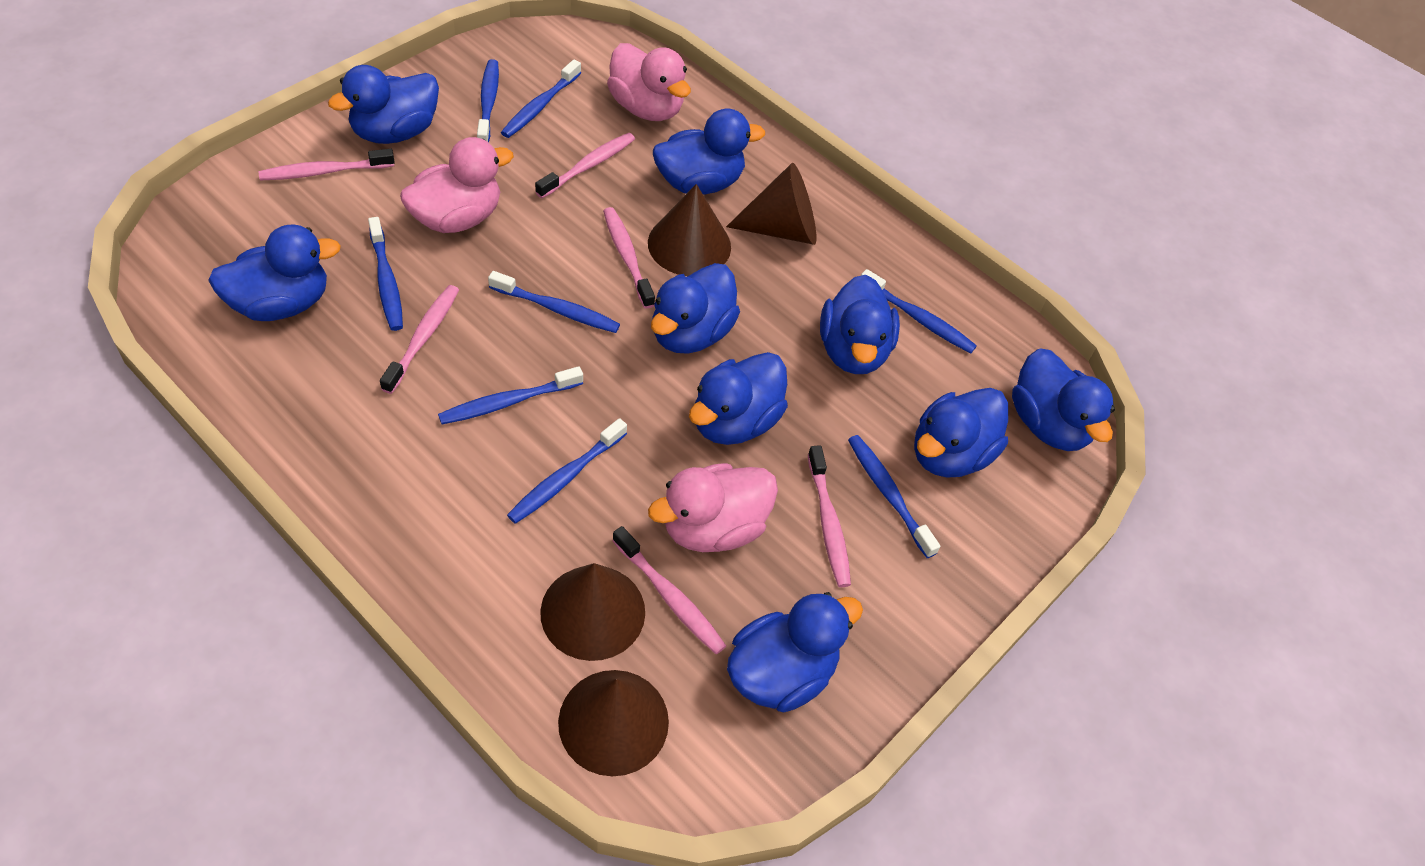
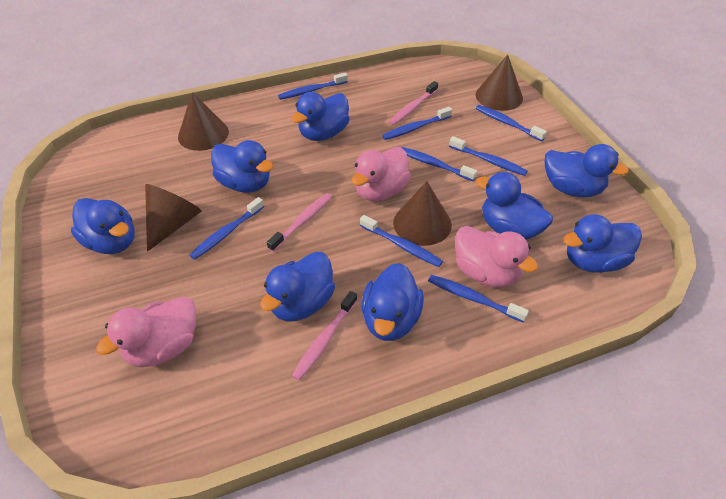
blue duck: [208,224,341,321] [328,65,439,144] [651,263,740,354] [653,109,765,195] [689,352,788,445] [727,592,863,712] [820,275,900,374] [914,388,1008,478] [1012,348,1115,451] = 9 -> [71,198,135,254] [211,140,273,193] [260,252,335,321] [292,92,350,141] [361,263,424,341] [476,172,553,240] [545,144,629,197] [563,214,642,273] = 8
pink toothbrush: [259,149,395,181] [380,285,459,394] [535,133,635,198] [603,207,655,309] [612,526,726,655] [808,445,851,587] = 6 -> [267,193,332,252] [292,291,357,380] [389,81,438,125] = 3

